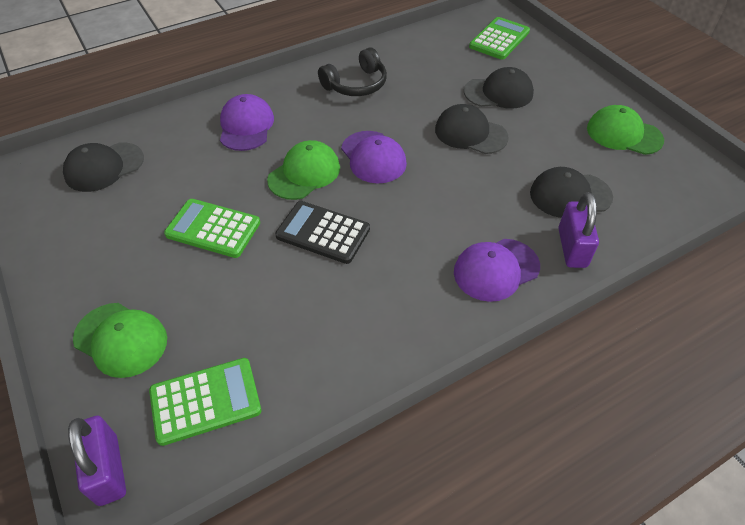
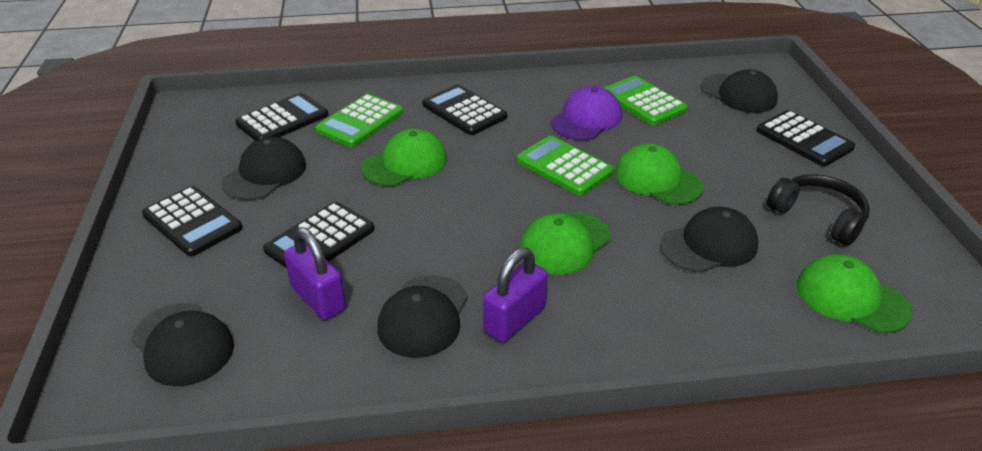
black calculator: [275,201,370,264] = 1 -> [142,186,242,256] [235,93,328,141] [263,202,375,268] [422,85,507,135] [756,110,855,166] = 5
black cap: [63,142,144,192] [435,104,509,154] [464,67,534,109] [530,167,613,218] = 4 -> [131,303,234,387] [221,137,306,200] [377,275,468,358] [660,207,758,273] [700,69,778,113] = 5
green cap: [73,303,167,378] [267,140,340,200] [587,105,664,155] = 3 -> [361,129,447,186] [520,212,611,275] [615,143,704,205] [797,254,913,333] = 4
purple cap: [220,94,274,151] [341,131,407,183] [454,239,540,302] = 3 -> [551,86,622,140] = 1

